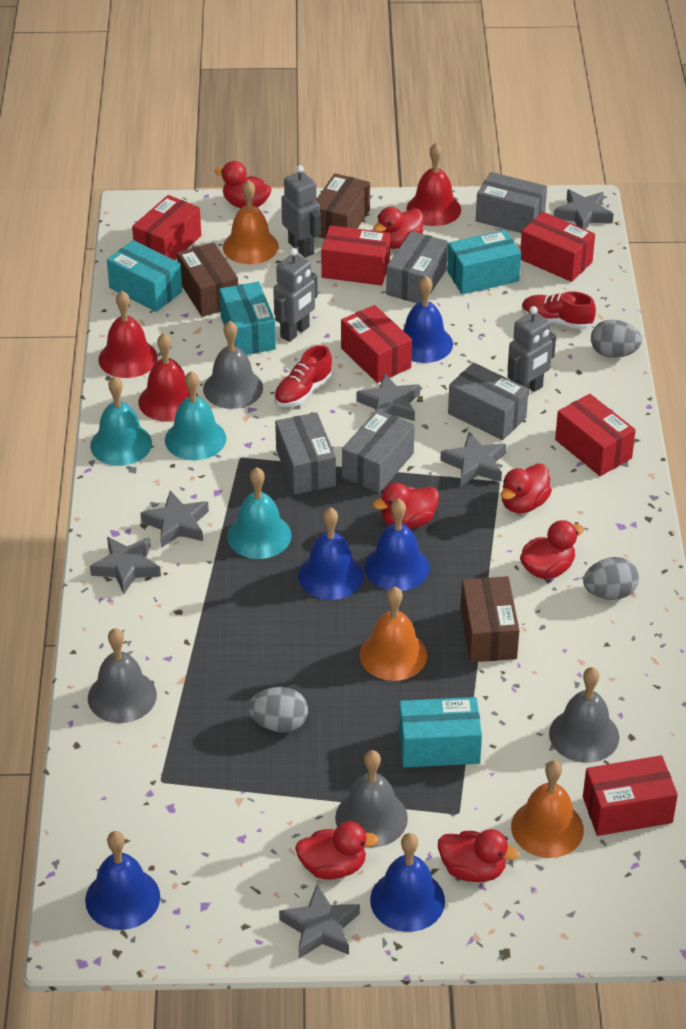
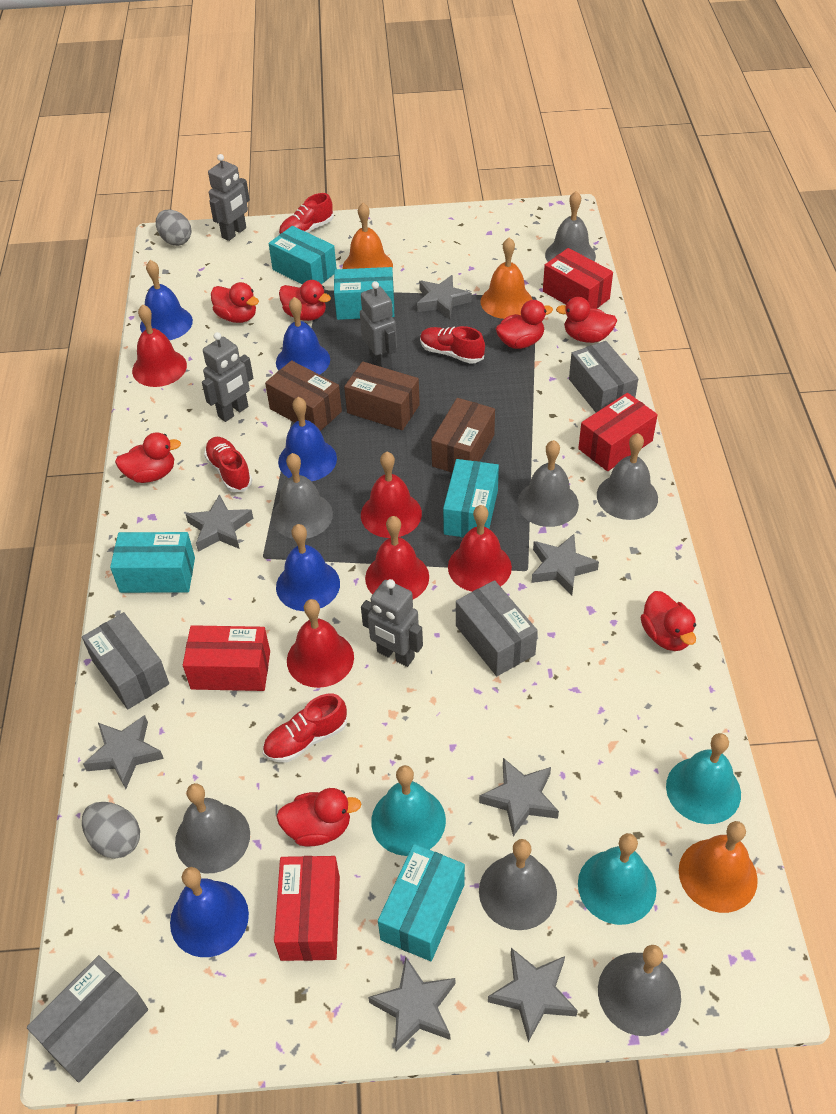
grey bell: [88,628,157,723] [203,321,263,409] [335,750,408,848] [549,667,619,763] = 4 -> [175,783,250,874] [272,453,333,539] [479,839,557,930] [517,440,579,527] [545,191,596,262] [597,433,658,520] [598,945,681,1036] = 7
grey box: [275,413,336,494] [342,409,415,493] [386,231,448,303] [448,362,529,440] [476,172,547,233] = 5 -> [27,955,148,1083] [82,612,169,709] [456,580,538,676] [569,341,638,412] = 4
grey egg: [248,687,308,733] [583,557,639,600] [591,320,642,358] = 3 -> [82,802,140,859] [156,210,192,246] = 2
grey robot: [273,248,318,342] [281,165,321,258] [508,306,556,396] = 3 -> [202,332,253,422] [208,154,250,241] [360,281,397,369] [361,579,423,667] = 4
grey star: [90,537,161,594] [141,491,209,548] [279,884,360,958] [356,373,420,421] [440,432,506,486] [554,189,614,229] = 6 -> [83,715,164,789] [186,494,253,552] [368,957,455,1052] [417,275,472,319] [479,758,559,837] [488,948,578,1042] [531,534,599,595] = 7
red bell: [98,291,158,378] [138,333,198,422] [406,143,461,226] = 3 -> [132,304,187,387] [287,599,354,688] [361,452,422,538] [365,516,429,599] [448,505,512,592] = 5
red box: [132,195,201,260] [321,225,390,286] [341,305,412,383] [520,212,595,282] [555,394,636,476] [583,755,678,836] = 6 -> [183,625,270,691] [274,856,340,961] [543,248,613,309] [578,393,658,471] = 4
red shoe: [274,345,333,407] [522,291,596,330] = 2 -> [204,437,252,492] [263,694,347,762] [279,193,334,234] [420,326,485,364] = 4
turquoise box: [107,240,182,312] [219,282,276,355] [399,697,482,768] [447,230,521,294] = 4 -> [110,532,195,593] [269,226,337,284] [334,267,394,320] [378,844,465,961] [443,459,499,537] = 5

